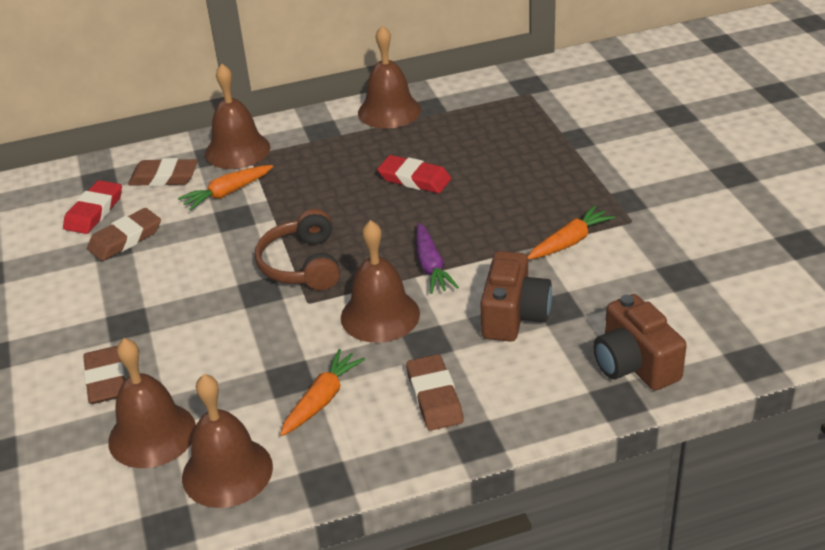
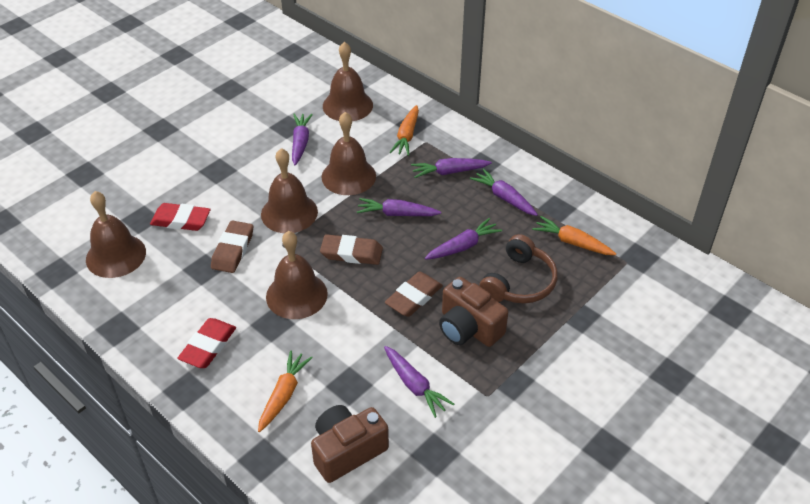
brown eraser: [83,346,126,404] [87,208,161,261] [128,158,198,186] [406,354,464,431] = 4 -> [211,220,253,273] [320,234,383,265] [385,272,443,317] = 3
purple carrot: [416,223,459,294] = 1 -> [292,114,313,165] [357,198,441,216] [384,346,454,418] [411,158,492,178] [425,218,502,260] [470,168,538,216] = 6

